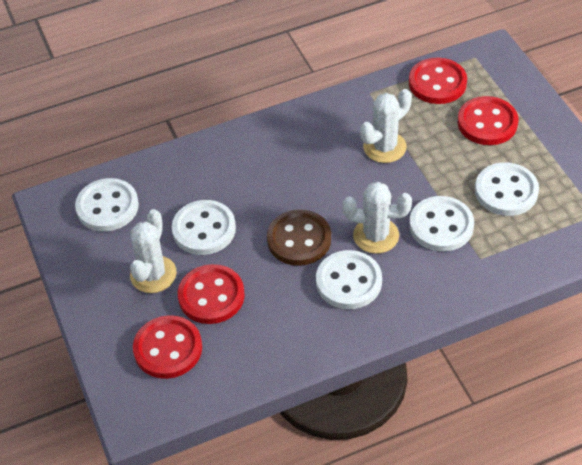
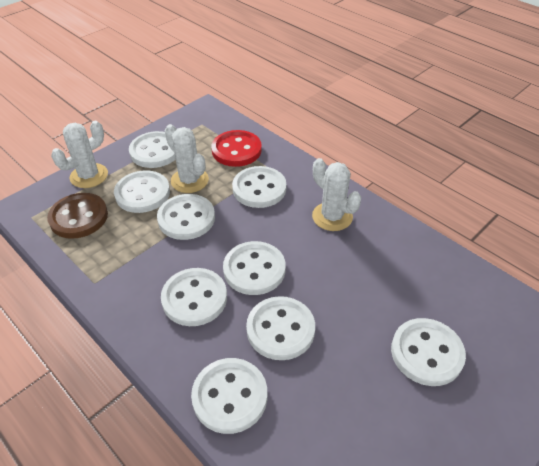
red button: [133,315,202,379] [178,264,245,324] [409,57,467,104] [458,96,518,145] = 4 -> [211,130,262,167] = 1
white button: [75,178,139,231] [172,200,236,255] [316,250,382,309] [409,196,474,251] [475,162,539,216] = 5 -> [114,170,170,213] [129,131,175,168] [157,194,215,240] [161,268,227,326] [191,358,267,434] [223,241,286,295] [232,166,286,208] [246,296,315,360] [391,318,466,386] = 9

